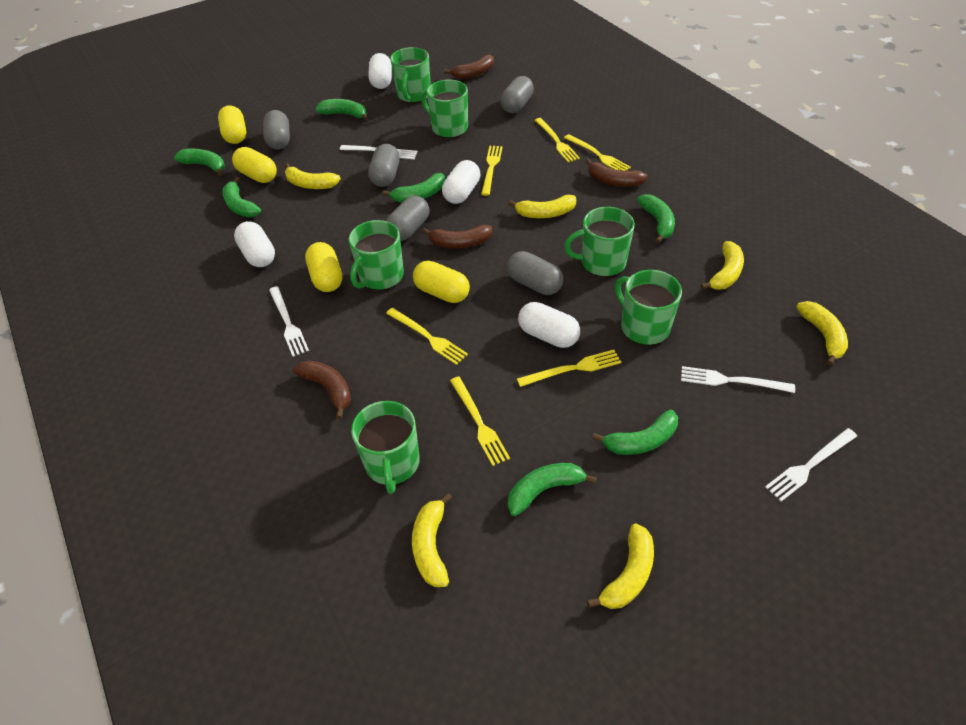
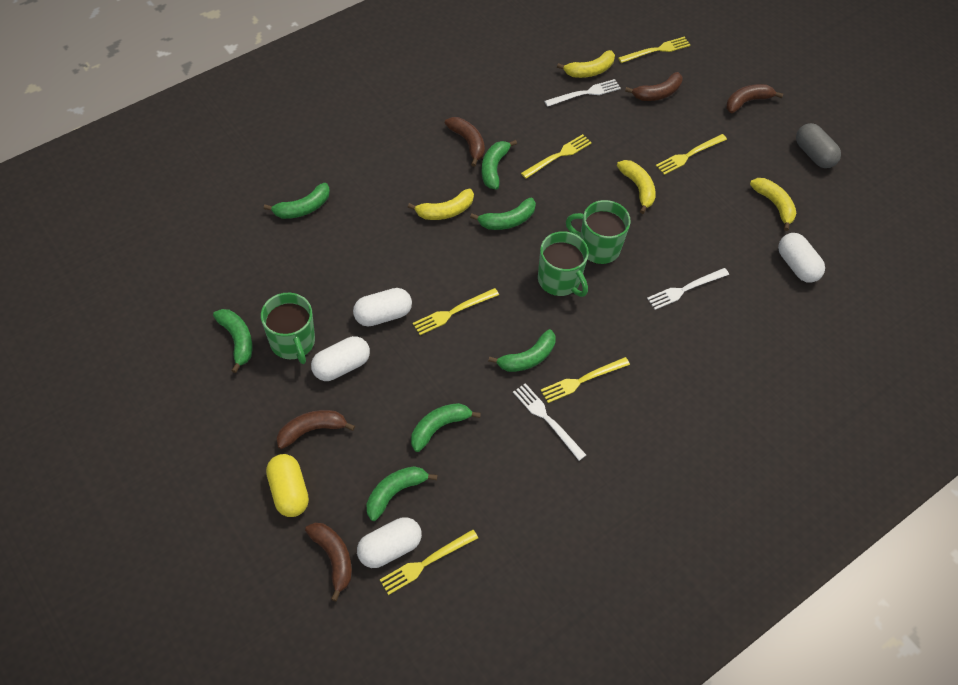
brown banana: [293,360,351,419] [422,225,492,248] [444,54,494,79] [585,158,648,187] = 4 -> [277,410,355,449] [305,523,352,602] [445,117,485,167] [625,72,682,101] [726,84,783,113] = 5
green mug: [349,220,404,290] [351,401,420,494] [390,47,431,103] [421,80,468,138] [564,207,635,277] [615,270,682,345] = 6 -> [261,293,315,364] [538,231,589,297] [566,200,631,264] = 3
grey capsule: [263,110,290,150] [368,144,400,187] [386,196,429,241] [500,76,534,113] [507,251,564,295] = 5 -> [796,123,841,168] = 1
white fork: [269,286,309,357] [340,145,418,159] [681,366,795,393] [765,428,857,502] = 4 -> [513,383,586,461] [544,79,621,107] [647,268,729,310] = 3
yellow banana: [285,163,341,189] [412,493,452,587] [508,195,576,218] [587,523,654,609] [701,241,744,290] [796,301,848,366] = 6 -> [408,189,474,220] [557,50,615,78] [617,160,656,214] [750,178,796,231] = 4
yellow capsule: [218,105,246,144] [232,147,277,183] [305,242,342,292] [413,261,470,303] = 4 -> [266,454,309,517] = 1

